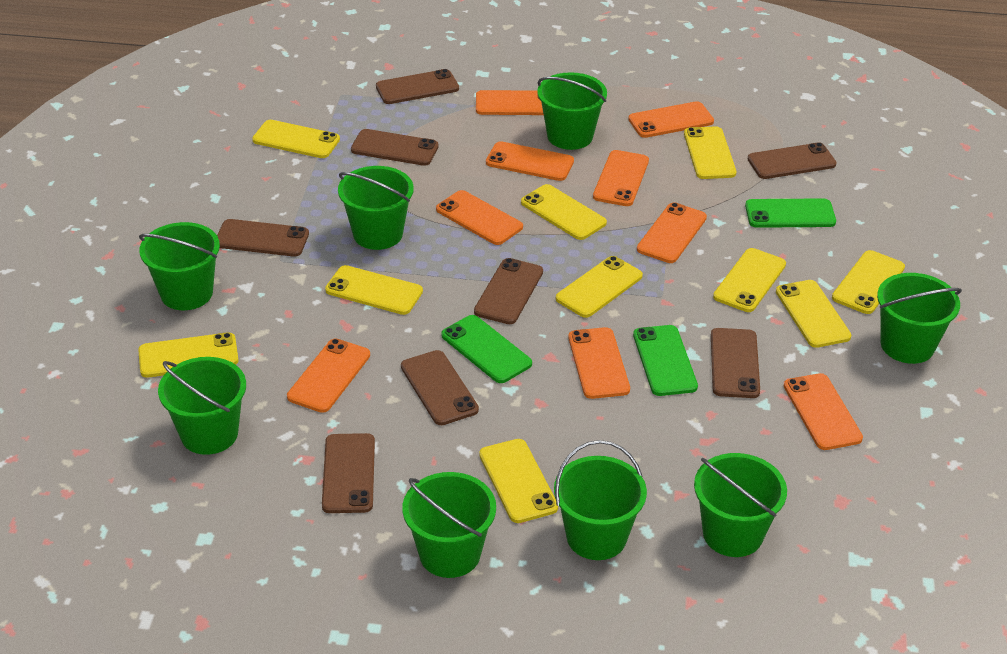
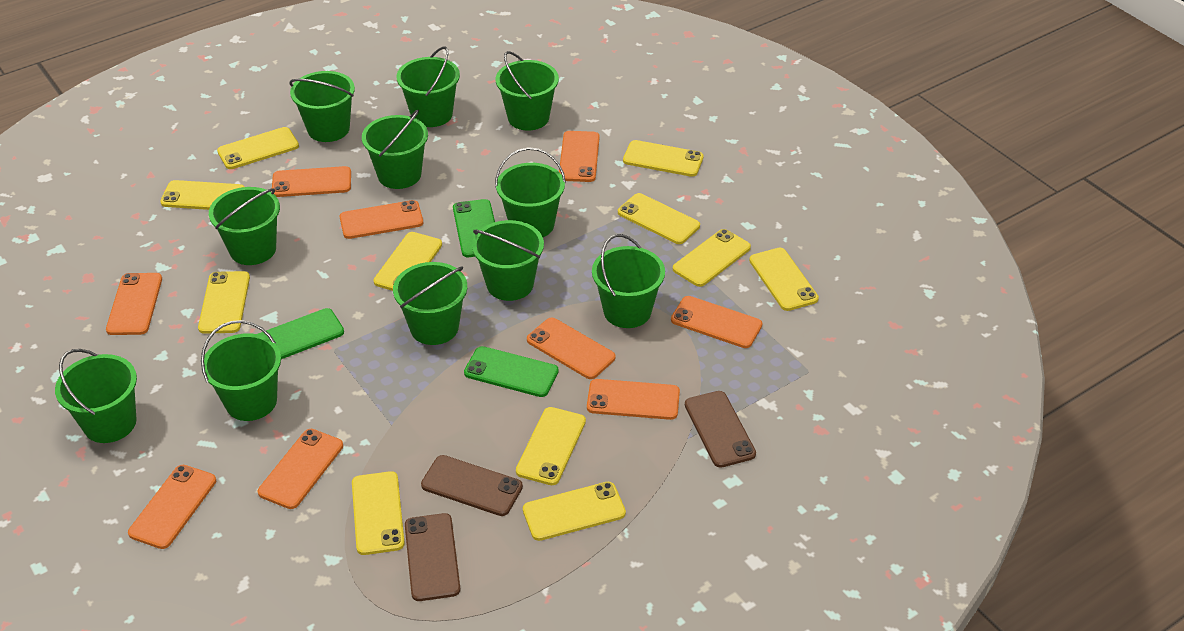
brown phone: [217,219,309,257] [322,433,375,513] [351,129,439,166] [376,69,459,104] [401,350,479,425] [474,258,543,324] [711,328,760,398] [748,142,837,179] = 8 -> [405,513,460,601] [421,455,523,516] [685,391,756,468] = 3
green bucket: [139,222,220,310] [158,357,246,455] [338,166,414,250] [402,472,496,578] [537,72,607,150] [554,440,647,560] [694,453,787,557] [877,273,962,364] = 8 -> [55,349,137,443] [201,320,281,421] [209,187,280,265] [290,71,355,142] [362,110,428,189] [393,262,467,345] [397,46,460,127] [472,220,544,301] [495,147,566,237] [496,51,559,131] [592,234,665,328] = 11
yellow phone: [138,332,239,378] [252,120,340,158] [325,265,423,315] [479,439,558,523] [521,184,607,240] [556,256,643,318] [684,126,736,179] [713,248,786,312] [776,280,851,348] [832,250,905,314] = 10 -> [160,180,245,210] [198,271,250,334] [217,127,299,169] [352,471,405,555] [373,232,442,291] [516,407,586,485] [523,482,626,541] [618,193,700,244] [623,140,704,177] [673,229,751,287] [749,248,819,311] = 11

